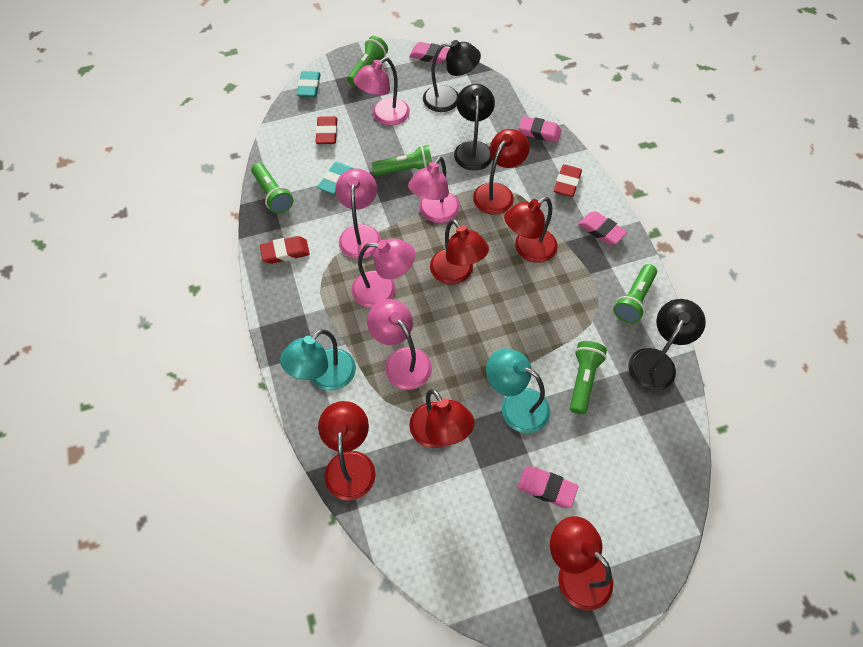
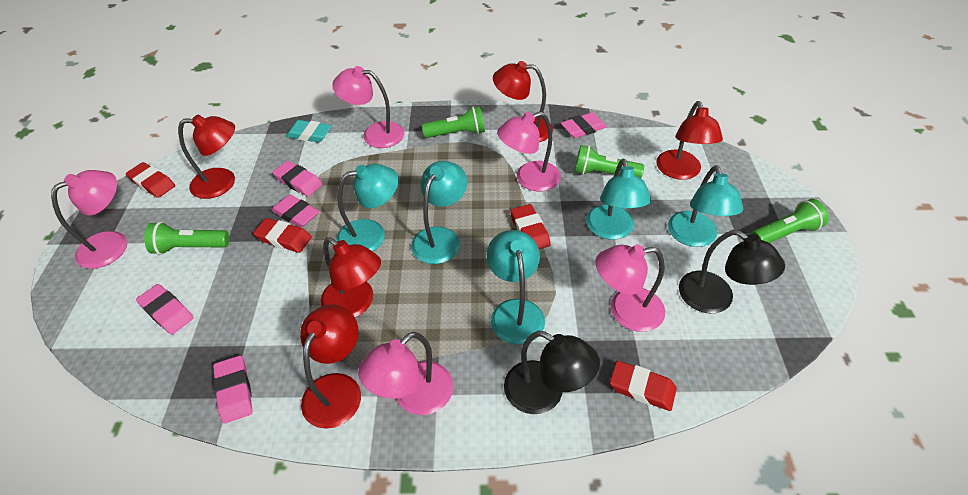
black lamp: [423,40,481,112] [454,84,495,170] [628,299,706,391] = 3 -> [504,331,600,414] [679,230,785,314] = 2
green flashlight: [251,163,293,214] [347,36,388,86] [372,145,432,176] [570,341,607,415] [613,264,657,323] = 5 -> [144,222,229,255] [422,106,485,138] [575,145,644,178] [751,199,829,243] = 4
pink eraser: [409,42,450,64] [517,466,579,508] [519,116,562,143] [578,211,627,245] = 4 -> [136,284,194,335] [213,356,253,423] [271,195,319,228] [273,161,323,196] [561,112,607,138] = 5
red eraser: [260,236,310,264] [316,116,338,144] [554,164,582,197] = 3 -> [126,162,175,198] [253,218,312,253] [510,204,551,249] [610,361,677,411] = 4
red lamp: [318,401,376,501] [409,389,474,448] [430,219,489,285] [473,129,530,215] [504,197,558,263] [550,516,613,611] = 6 -> [178,115,235,199] [300,304,361,429] [321,237,381,317] [493,61,553,142] [656,101,723,180] = 5
turquoise eraser: [297,71,321,97] [317,162,354,195] = 2 -> [286,120,332,142] = 1
turquoise lamp: [280,329,356,391] [486,348,550,433] = 2 -> [336,164,399,251] [411,161,467,264] [487,230,545,345] [586,159,651,240] [668,165,743,247] = 5

